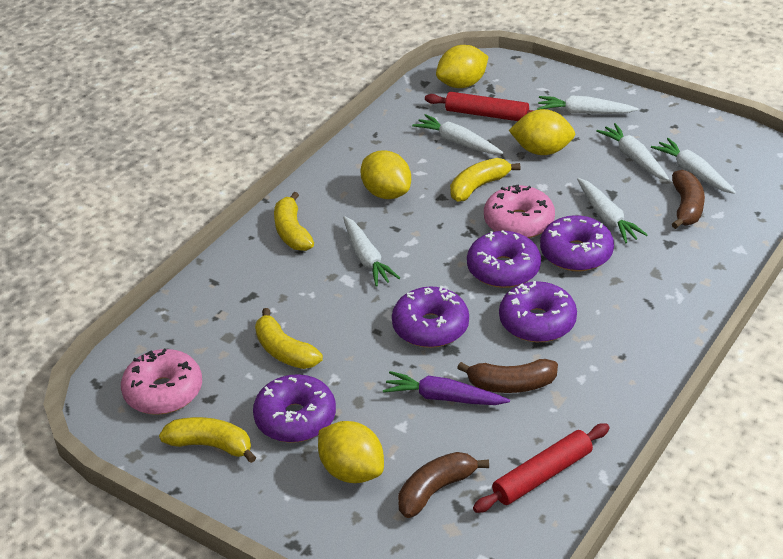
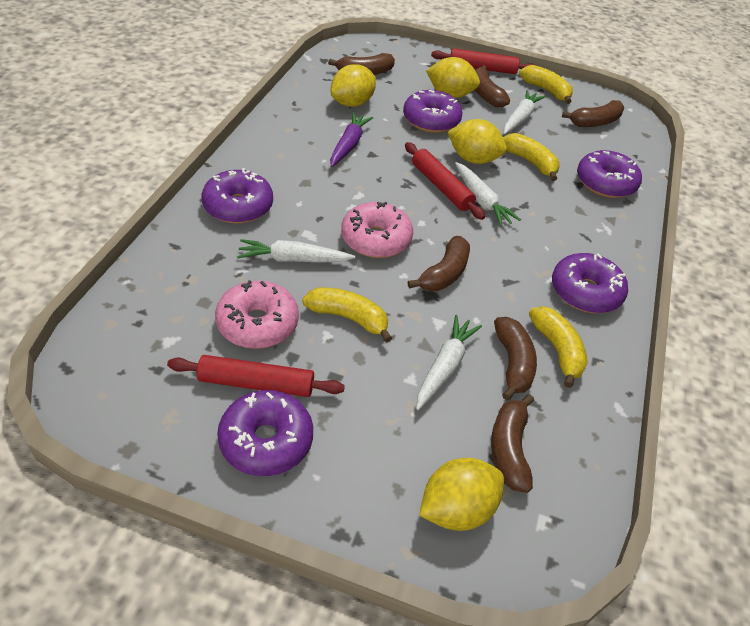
brown banana: [398,452,489,518] [457,359,558,393] [672,170,705,229] = 3 -> [328,53,395,75] [408,236,470,291] [475,65,510,107] [491,394,534,493] [494,317,537,401] [562,100,624,127] = 6
red rolling pin: [425,92,535,121] [473,423,610,513] = 2 -> [167,355,345,397] [405,142,485,220] [431,48,536,74] = 3
white carrot: [343,216,400,287] [412,114,503,154] [537,96,639,114] [577,178,648,243] [596,123,669,181] [651,138,736,194] = 6 -> [237,239,355,263] [416,315,482,410] [455,162,521,227] [504,90,545,134] = 4

